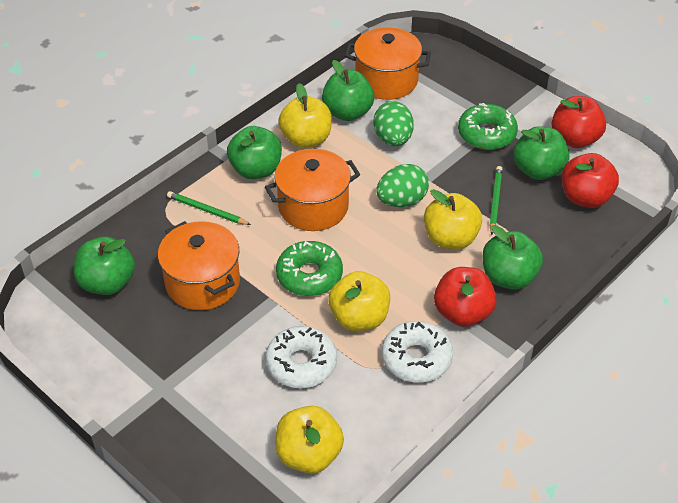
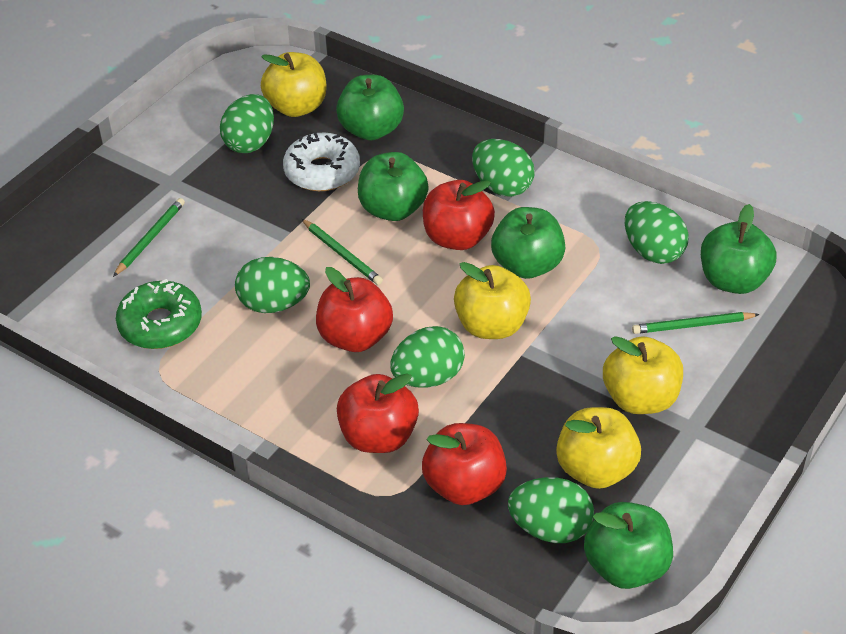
green donut: [276,241,343,296] [458,103,518,150] = 2 -> [116,279,202,349] = 1
green egg: [373,101,414,146] [376,164,429,207] = 2 -> [220,94,274,153] [235,257,310,313] [390,326,465,388] [472,139,535,197] [508,477,594,543] [625,201,689,264] = 6
green pencil: [167,191,251,225] [489,166,502,235] = 2 -> [113,198,185,277] [302,219,383,285] [632,312,760,334] = 3
orange pot: [158,221,240,310] [265,149,361,231] [345,27,431,100] = 3 -> none = 0
red apple: [434,267,497,327] [552,96,606,148] [562,153,619,208] = 3 -> [316,267,393,352] [337,373,419,453] [422,423,507,505] [423,180,495,250] = 4
white donut: [265,326,337,388] [382,321,453,383] = 2 -> [283,132,360,191] = 1

